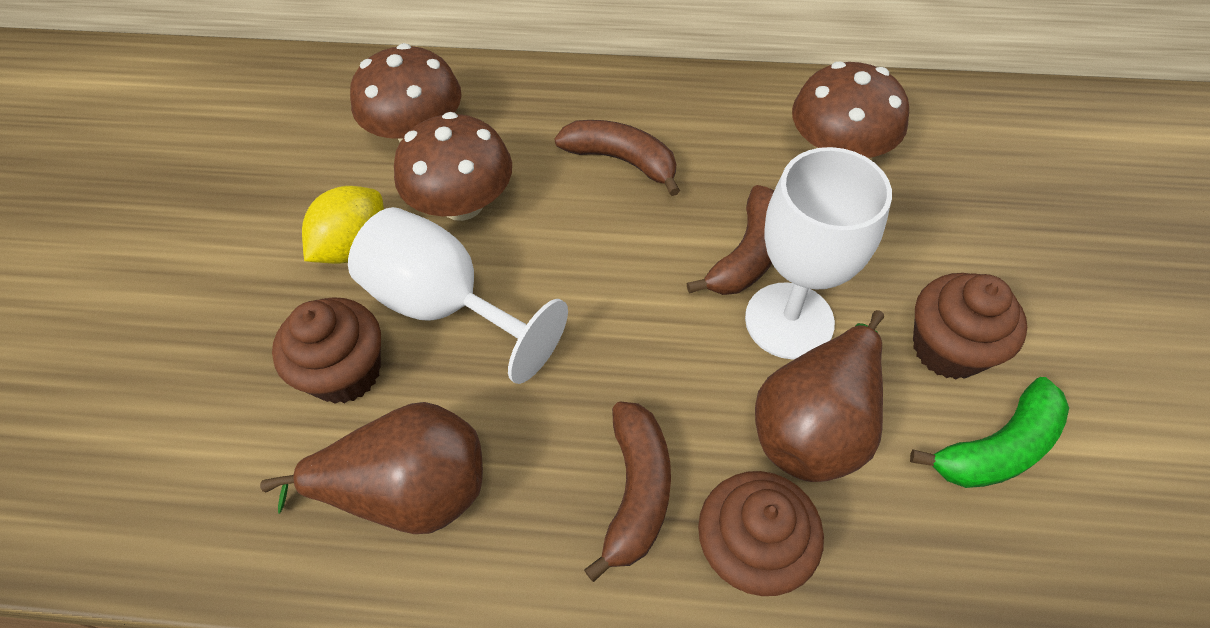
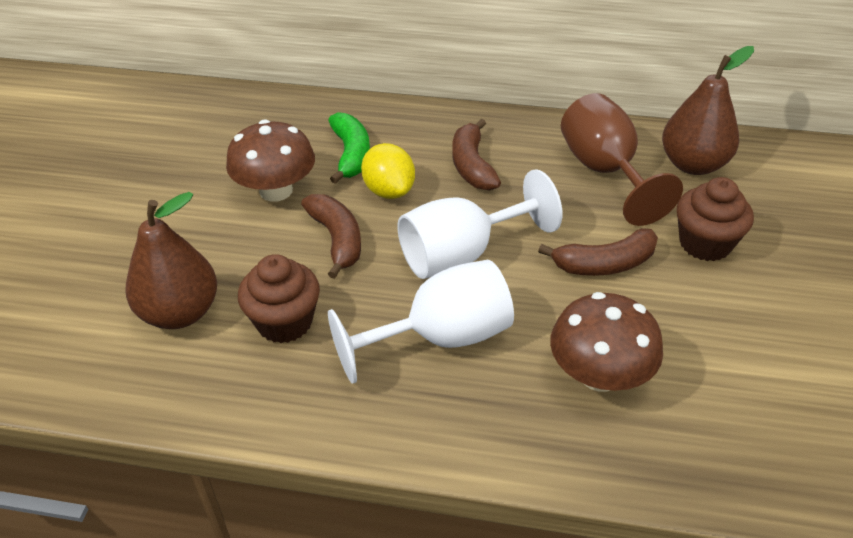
brown cupcake: [272,297,381,404] [698,471,824,596] [913,273,1027,379] = 3 -> [238,254,320,343] [677,177,754,261] = 2
brown goblet: none = 0 -> [561,93,683,226] = 1
brown mushroom: [350,43,462,142] [394,112,512,221] [792,61,909,158] = 3 -> [226,119,315,202] [550,292,663,392] = 2

